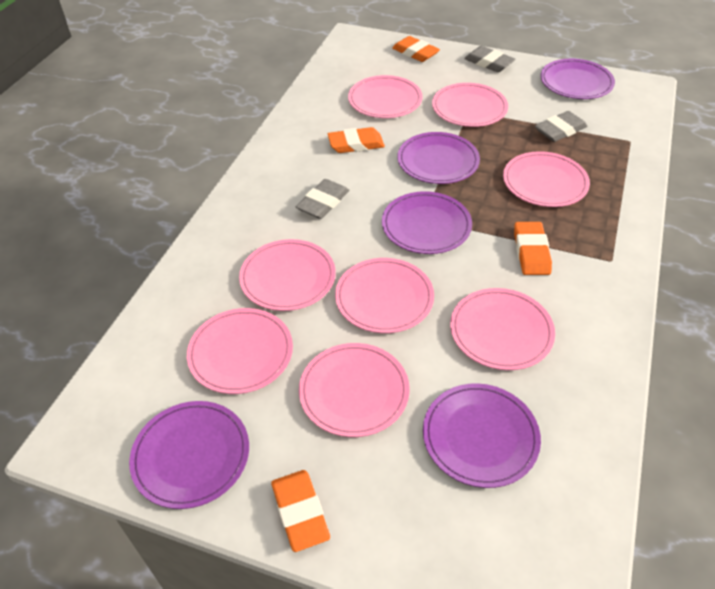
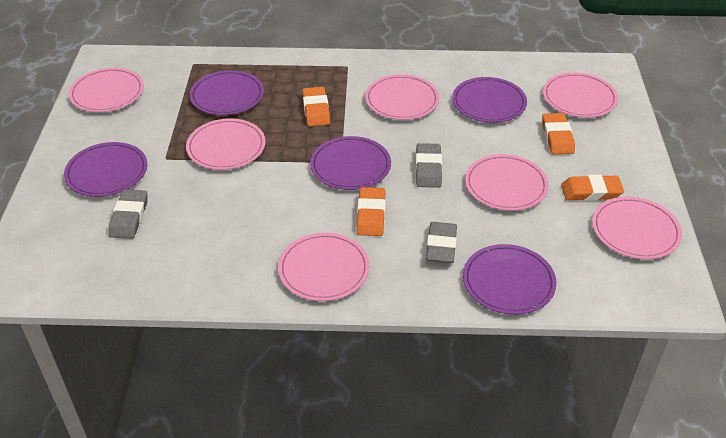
pink plate: [187,308,293,394] [239,239,336,311] [299,343,410,437] [335,258,434,333] [348,75,423,118] [432,83,508,127] [450,288,555,370] [503,151,590,207] = 8 -> [69,68,144,112] [186,118,266,170] [278,233,370,301] [365,74,439,120] [465,154,549,211] [543,72,618,118] [592,197,682,259] = 7

